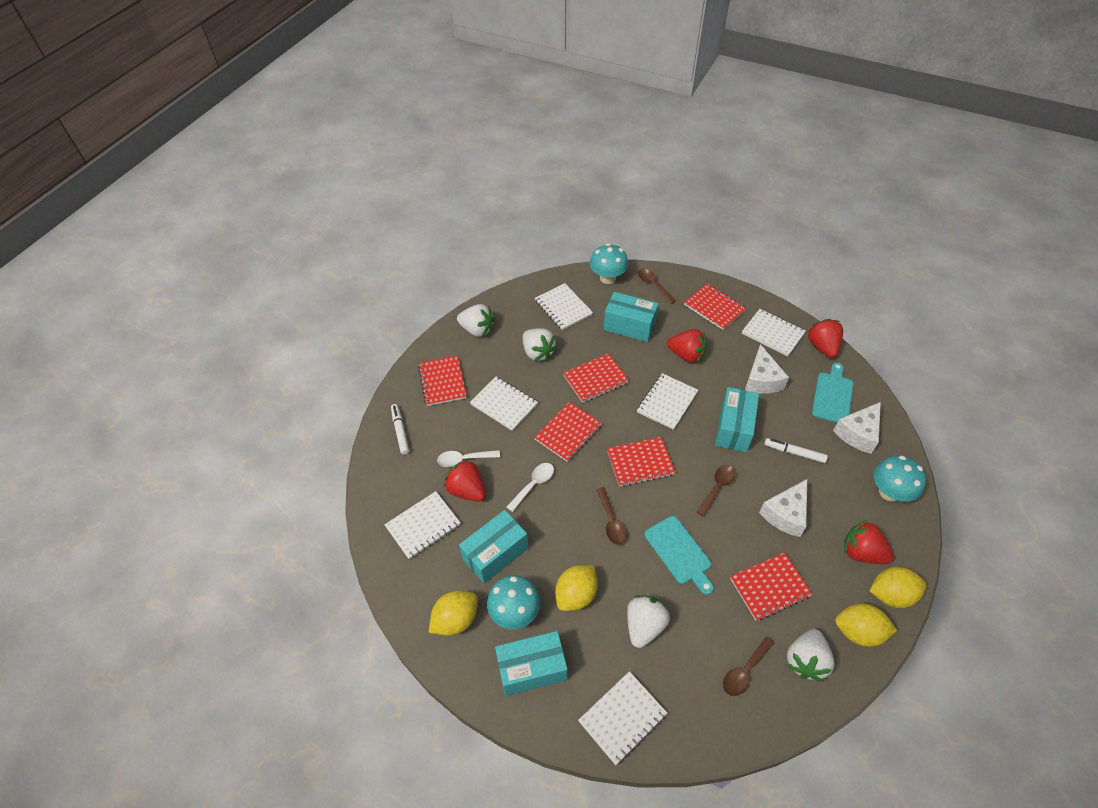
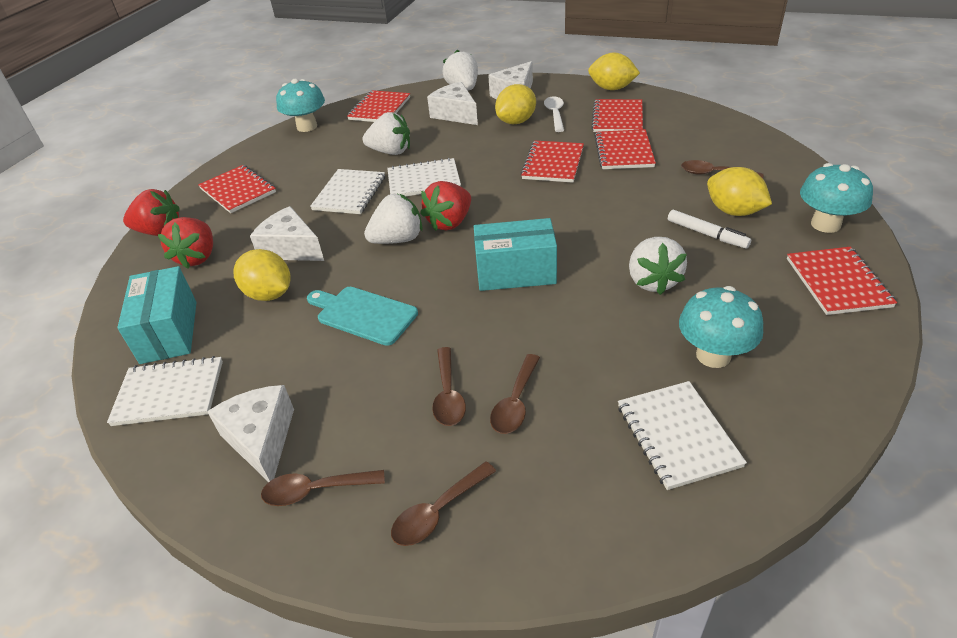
brown spoon: [596,487,627,545] [638,269,676,304] [697,465,736,517] [723,636,775,696] = 4 -> [261,470,385,506] [391,461,496,546] [432,347,466,426] [490,354,540,434] [681,160,764,179] = 5
red strawberry: [444,459,486,502] [667,329,707,363] [808,319,843,358] [844,520,894,564] = 4 -> [123,189,180,236] [158,217,213,269] [420,181,471,231] = 3
turquoise box: [459,510,528,584] [495,631,567,696] [604,292,659,342] [715,387,759,452] = 4 -> [117,266,197,364] [474,218,557,291] = 2
turquoise cutting board: [644,516,714,595] [812,362,853,423] = 2 -> [307,287,418,346] = 1
white cheese: [745,344,789,394] [759,479,807,537] [833,402,881,454] = 3 -> [207,385,294,482] [250,206,324,261] [427,82,478,125] [488,61,533,99] = 4
white marker: [391,404,409,455] [764,438,828,463] = 2 -> [668,210,751,248] = 1
white notebook: [384,491,461,559] [470,377,538,431] [535,283,593,330] [578,671,667,765] [637,373,698,430] [742,309,806,356] = 6 -> [107,356,223,426] [310,169,385,214] [387,158,461,196] [618,381,747,490] = 4
white spoon: [437,450,500,467] [506,463,554,512] = 2 -> [544,96,564,132] = 1

